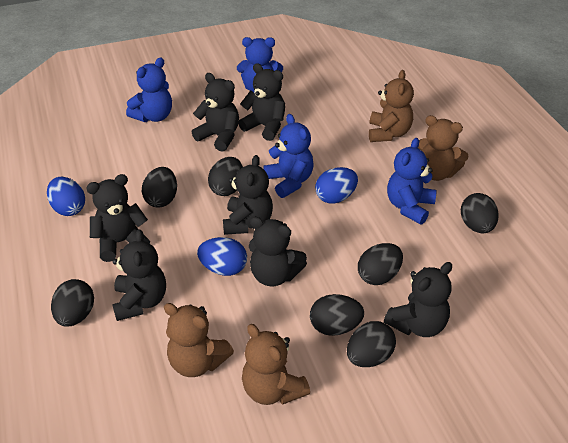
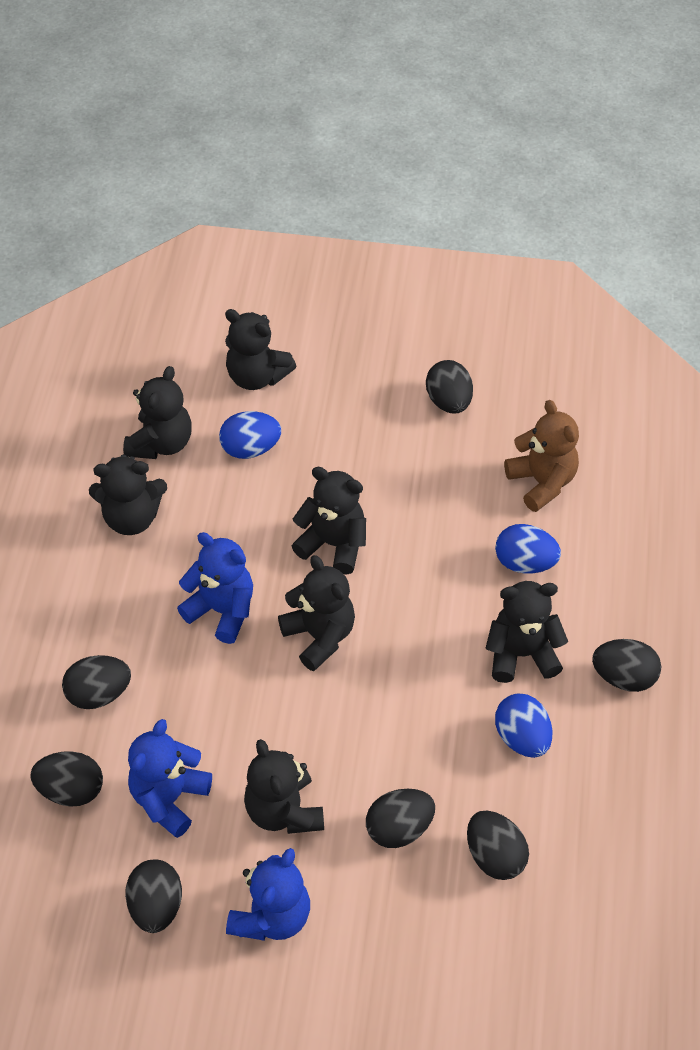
blue teddy bear: [126,58,172,122] [237,37,283,92] [263,114,314,198] [387,138,437,224] = 4 -> [128,719,212,838] [177,532,253,644] [226,848,310,941] = 3
brown teddy bear: [164,303,234,377] [242,324,310,405] [369,70,414,142] [418,115,469,181] = 4 -> [504,400,579,512] = 1

